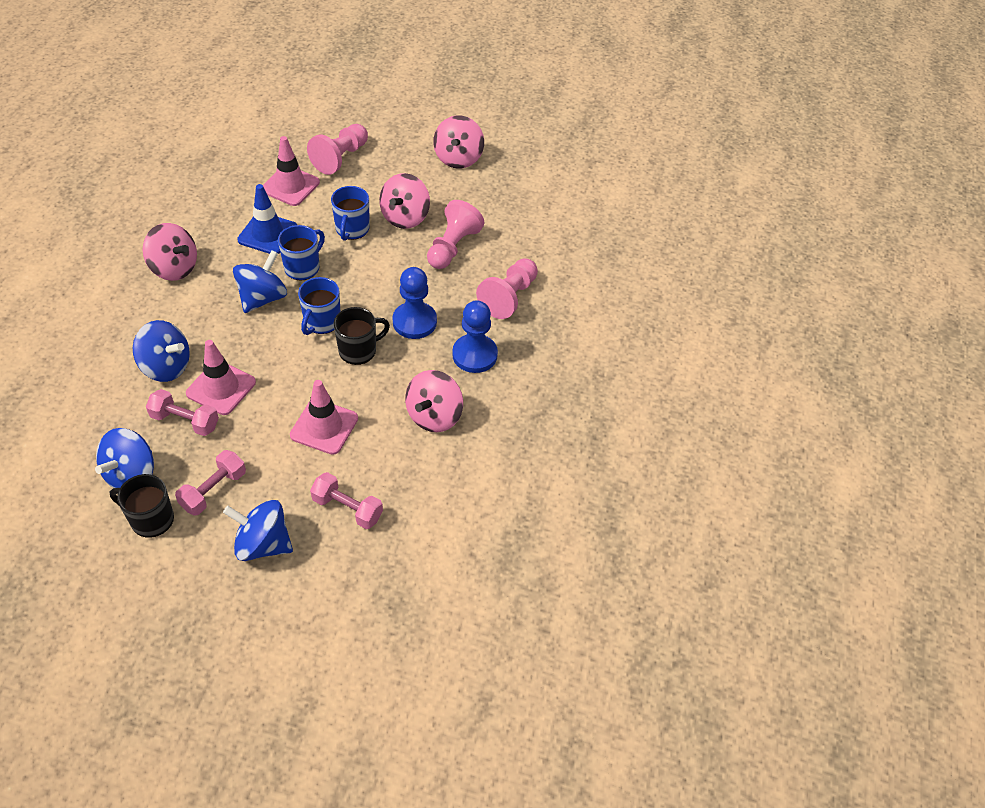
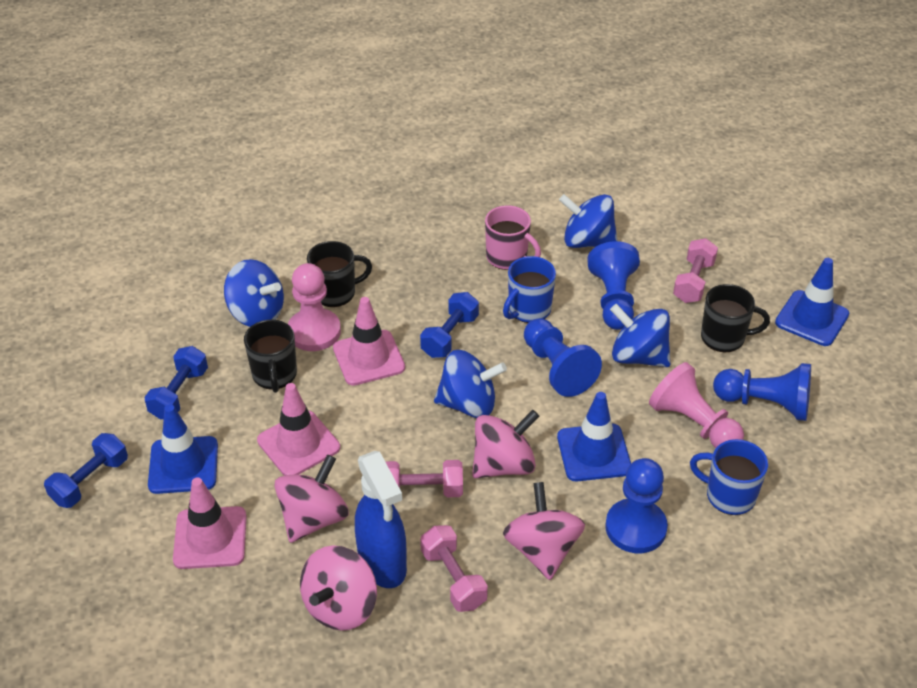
black mug: [110,474,174,538] [334,307,390,365] = 2 -> [244,320,297,393] [307,241,372,307] [701,284,770,352] = 3
blue dumbbell: none = 0 -> [44,433,128,508] [144,346,208,419] [420,292,479,358] = 3
blue mug: [278,225,325,280] [298,277,340,335] [331,186,370,241] = 3 -> [503,256,556,323] [690,439,768,515] = 2
blue pawn: [392,267,437,339] [452,300,498,373] = 2 -> [524,318,602,397] [587,241,640,330] [605,458,668,553] [713,363,811,421] = 4
blue spray bottle: none = 0 -> [355,451,407,588] = 1
blue traffic cone: [237,184,297,254] = 1 -> [148,404,218,494] [557,392,631,481] [775,258,849,346] = 3
pink mug: none = 0 -> [485,205,541,270] = 1
pink pawn: [307,124,368,175] [427,200,484,269] [476,258,538,319] = 3 -> [288,263,341,351] [649,362,744,448] = 2

